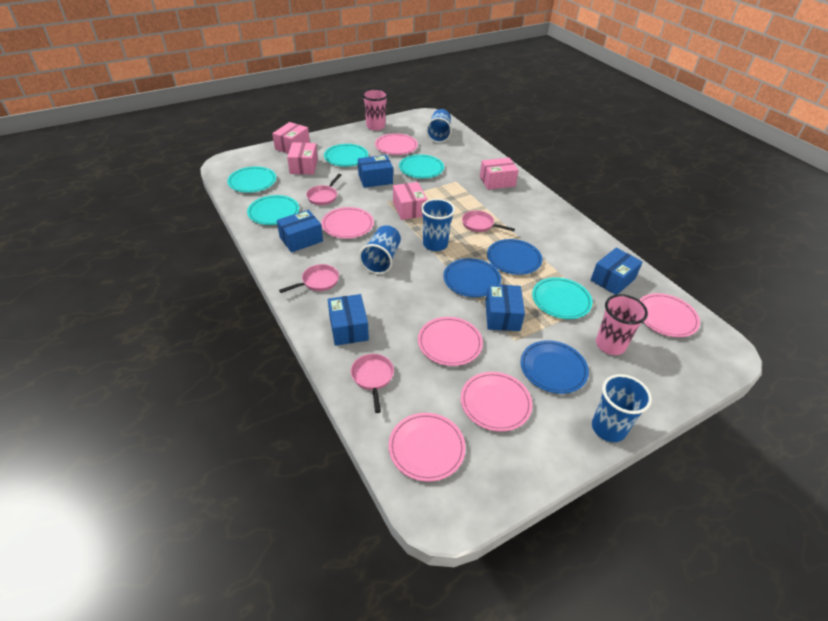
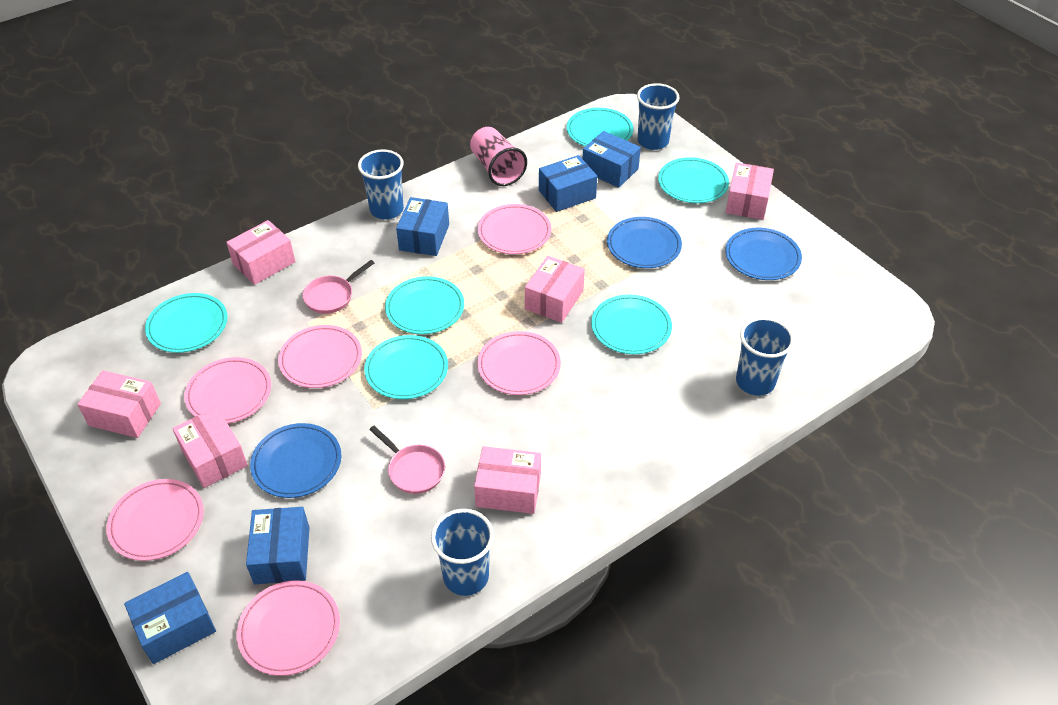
pink box: [272,122,310,153] [287,142,318,175] [393,182,428,220] [480,158,519,190] = 4 -> [77,370,161,438] [172,407,248,488] [226,220,295,285] [474,446,541,514] [525,256,585,323] [725,163,774,220] = 6
pink cup: [362,89,388,131] [596,294,648,355] = 2 -> [470,127,527,186] = 1
pink pan: [279,264,339,293] [306,174,341,205] [351,354,394,413] [462,210,515,232] = 4 -> [303,260,375,314] [369,426,445,494] = 2
turquoise plate: [227,166,276,193] [247,195,299,225] [324,144,368,167] [399,154,444,179] [532,277,593,319] = 5 -> [145,293,228,353] [364,335,448,399] [385,276,464,334] [567,108,633,146] [591,295,672,354] [658,157,729,203] = 6

